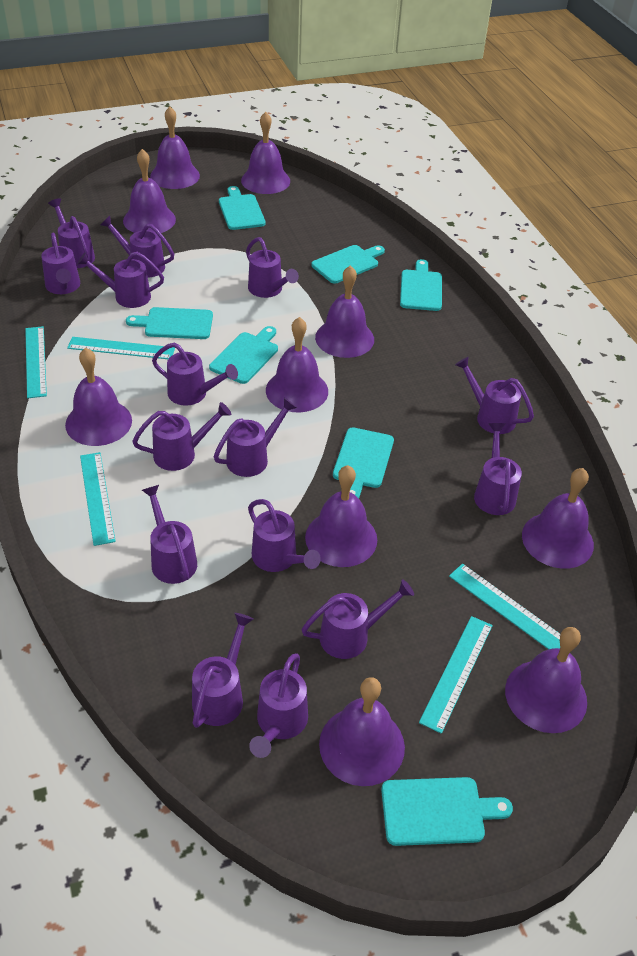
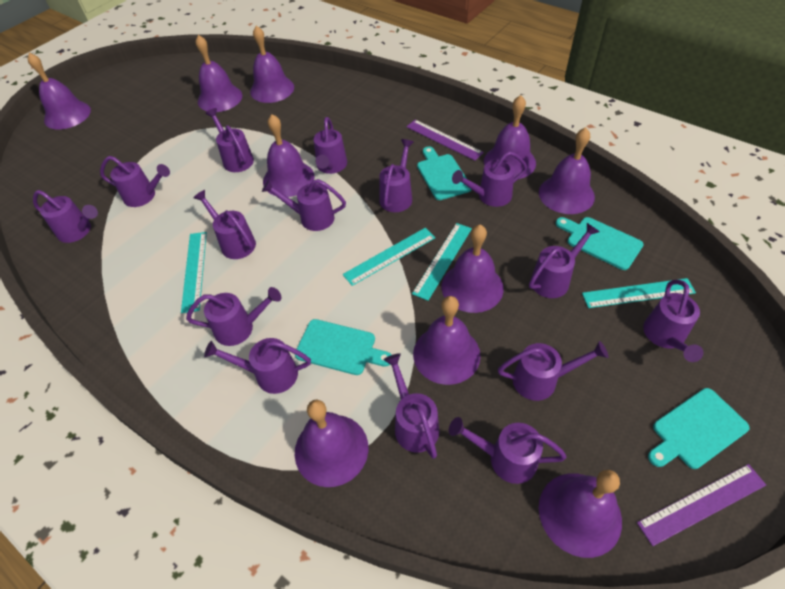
purple ruler: none = 0 -> [406,120,484,161] [637,464,766,546] = 2
turquoise cutting board: [126,307,213,339] [209,326,278,384] [219,186,266,230] [311,245,385,284] [333,427,394,498] [381,777,513,846] [400,259,442,311] = 7 -> [295,319,391,375] [417,146,472,200] [556,217,644,270] [648,388,750,469] = 4
turquoise ruler: [25,326,47,398] [67,337,175,359] [80,452,116,546] [419,616,493,734] [449,564,560,649] = 5 -> [181,232,207,313] [343,228,436,286] [412,223,472,301] [582,278,696,308] = 4

